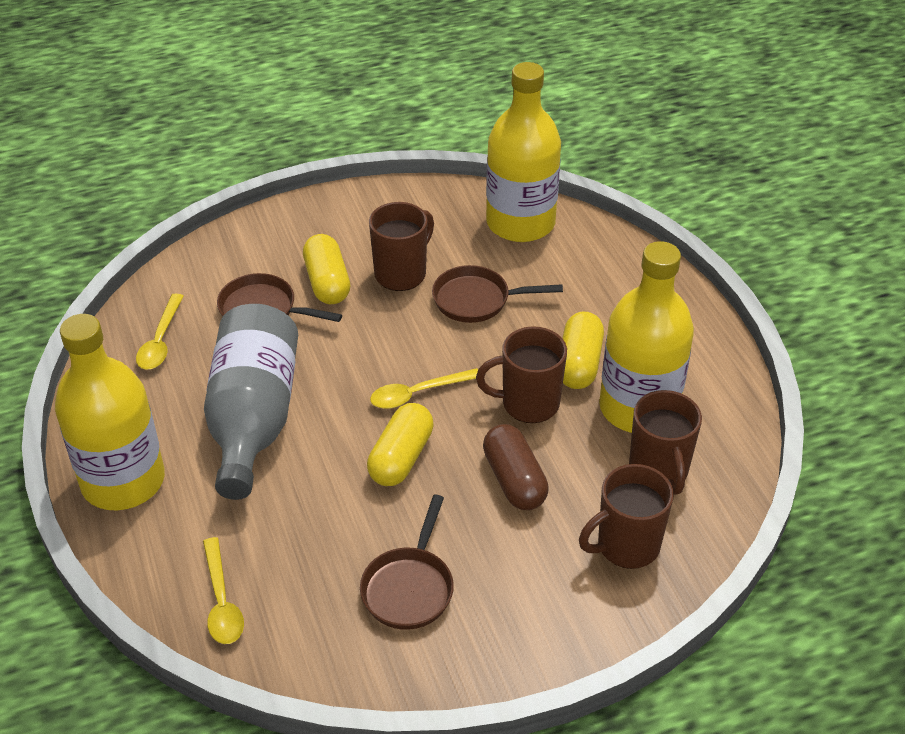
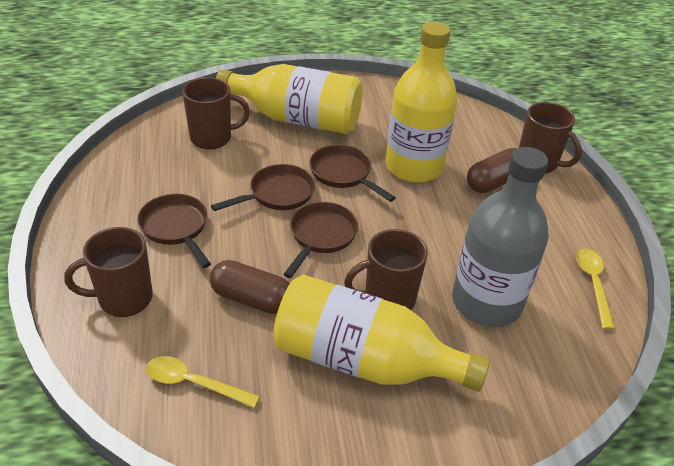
brown capsule: [483,424,549,510] = 1 -> [210,260,290,314] [467,148,517,193] = 2
brown pan: [217,273,342,322] [360,495,454,630] [432,265,563,323] = 3 -> [137,194,211,268] [211,164,315,211] [283,202,358,278] [309,144,396,202] = 4
yellow capsule: [303,234,350,304] [367,403,434,486] [563,312,604,389] = 3 -> none = 0
yellow spoon: [136,293,184,370] [203,537,244,644] [370,368,478,409] = 3 -> [146,356,260,408] [576,248,615,330] = 2

